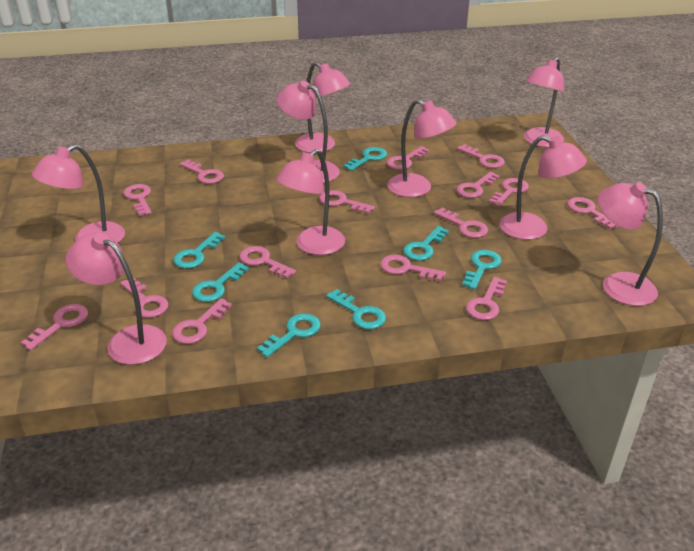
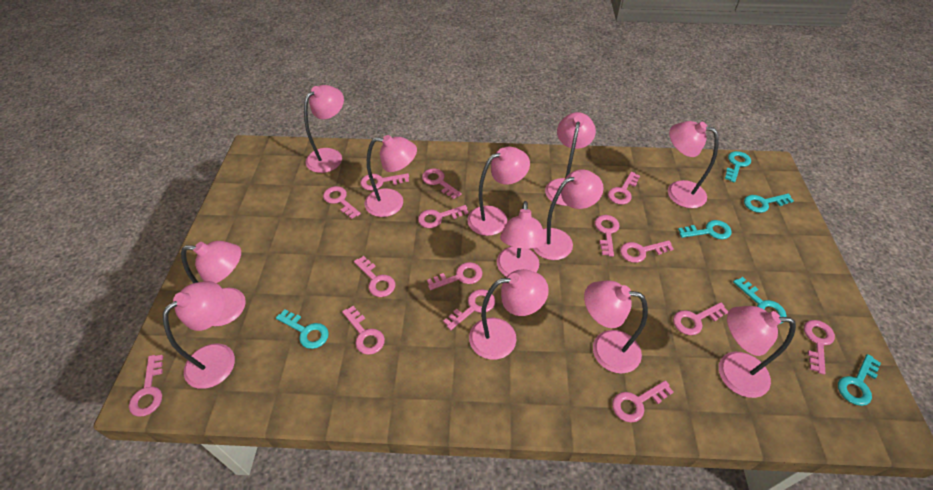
pink lamp: [32,144,125,243] [66,233,167,365] [276,81,340,183] [276,149,345,255] [295,62,350,153] [387,99,457,197] [500,135,587,240] [524,57,564,147] [598,182,663,306] = 9 -> [163,281,235,389] [181,241,246,326] [304,85,344,173] [365,135,417,217] [467,147,530,236] [469,269,549,360] [497,201,546,277] [533,169,604,260] [545,112,596,206] [584,280,648,374] [668,121,719,208] [719,306,796,398] = 12
turquoise key: [173,232,225,269] [192,262,249,302] [257,313,321,357] [326,289,386,329] [343,147,387,171] [403,226,449,261] [462,250,502,290] = 7 -> [276,309,329,349] [678,220,732,239] [725,151,751,183] [733,277,786,324] [744,194,794,213] [838,354,881,406] = 6

